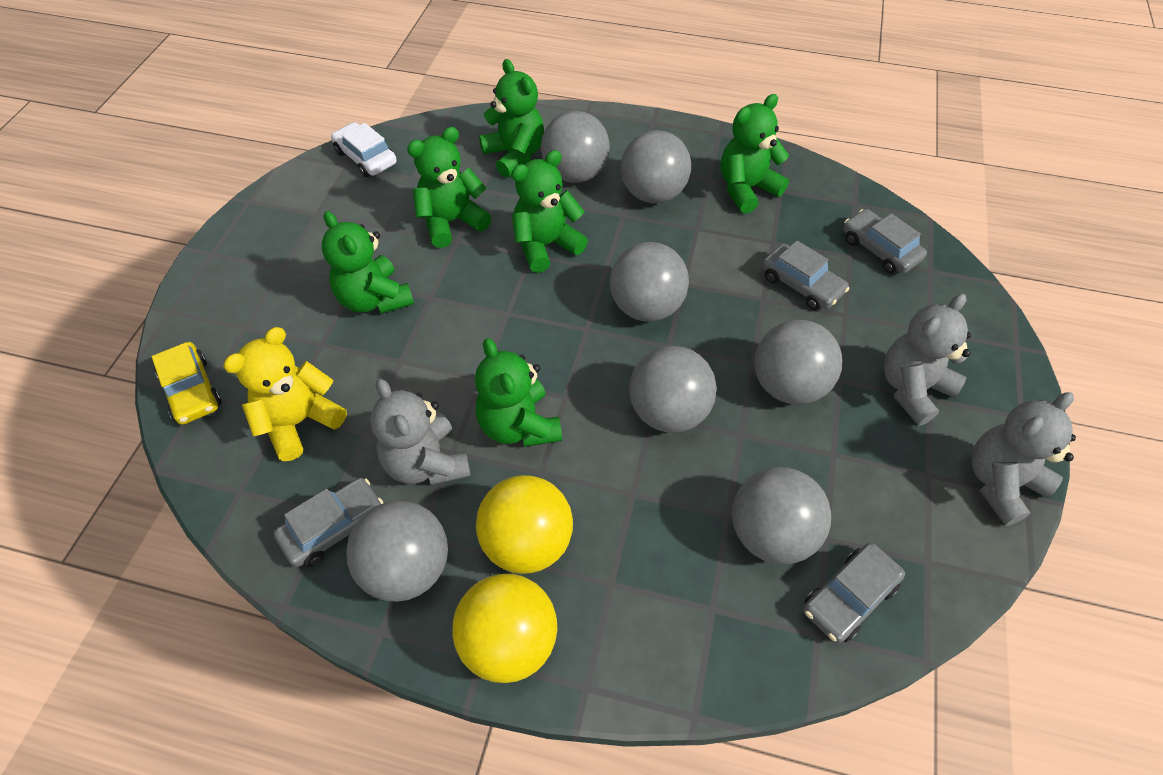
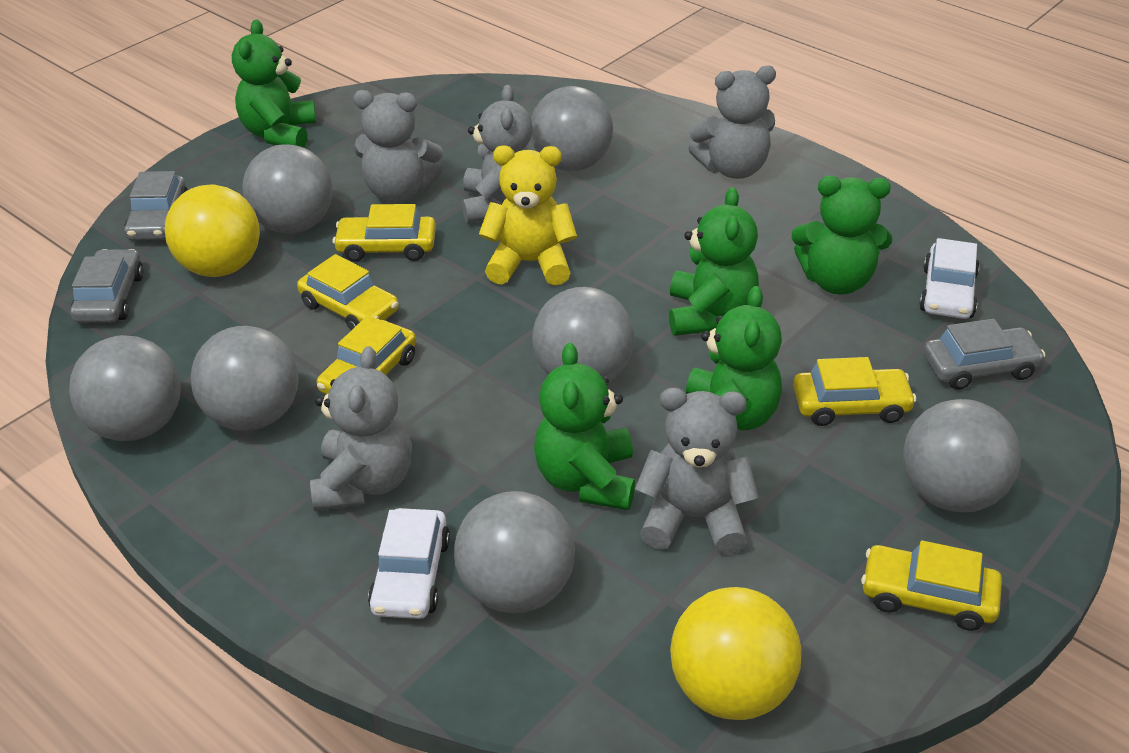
green teddy bear: [322,211,414,314] [407,127,491,248] [475,338,562,447] [479,59,544,178] [511,150,588,273] [721,94,789,214] = 6 -> [232,19,316,148] [534,343,635,510] [669,187,759,336] [686,286,782,430] [792,176,892,295] = 5
grey car: [274,478,383,567] [762,241,849,310] [803,543,905,643] [843,209,927,274] = 4 -> [71,249,144,323] [124,171,188,241] [923,319,1045,389] = 3
grey teddy bear: [370,379,471,485] [884,294,971,426] [972,392,1076,526] = 3 -> [310,346,412,511] [353,90,443,202] [462,85,533,223] [635,388,759,555] [688,66,776,179] = 5
white car: [331,122,397,177] = 1 -> [368,508,450,619] [919,238,980,319] = 2
yellow car: [152,342,221,425] = 1 -> [297,254,399,330] [317,315,416,395] [333,204,436,262] [793,357,916,426] [861,540,1002,631] = 5

